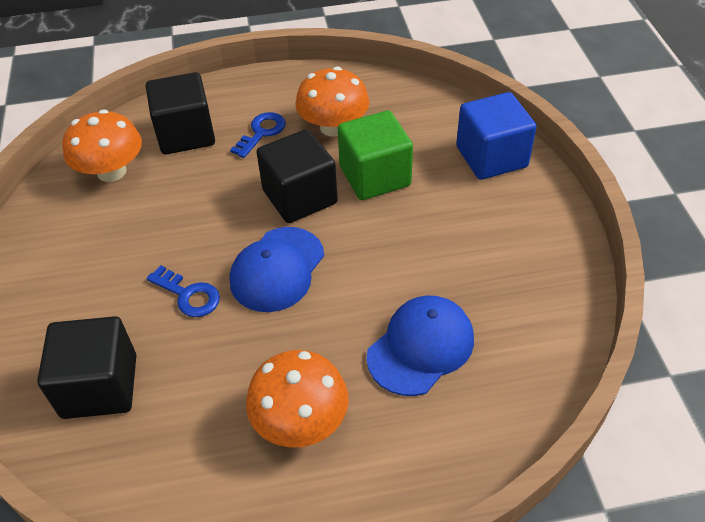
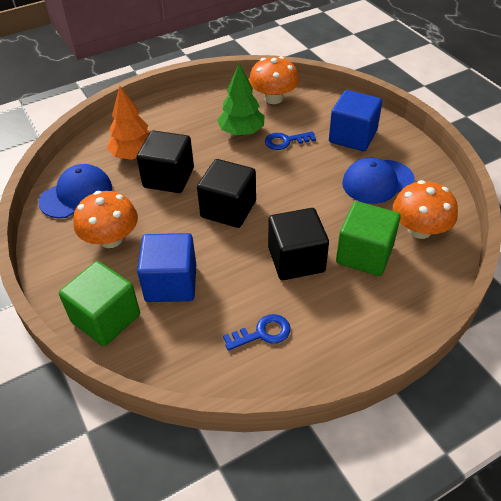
blue cube: [456,92,537,180] = 1 -> [137,233,196,302] [329,90,382,151] = 2
green cube: [338,110,413,200] = 1 -> [59,261,140,346] [336,201,401,276] = 2
green tree: none = 0 -> [217,63,265,135] = 1
orange tree: none = 0 -> [107,86,150,160] = 1

